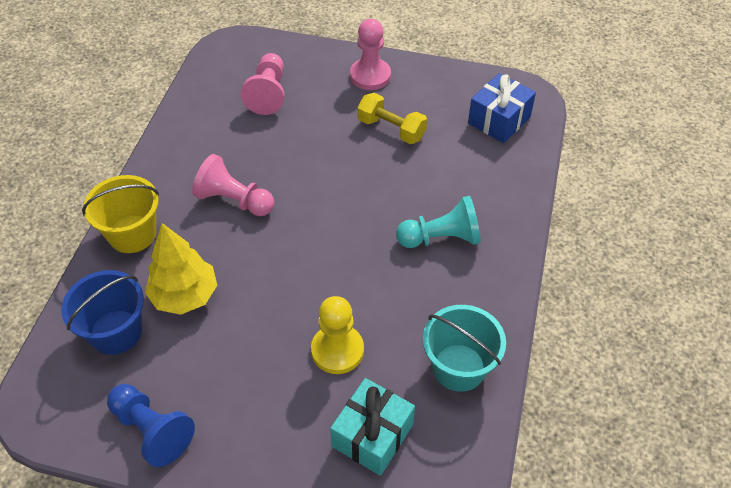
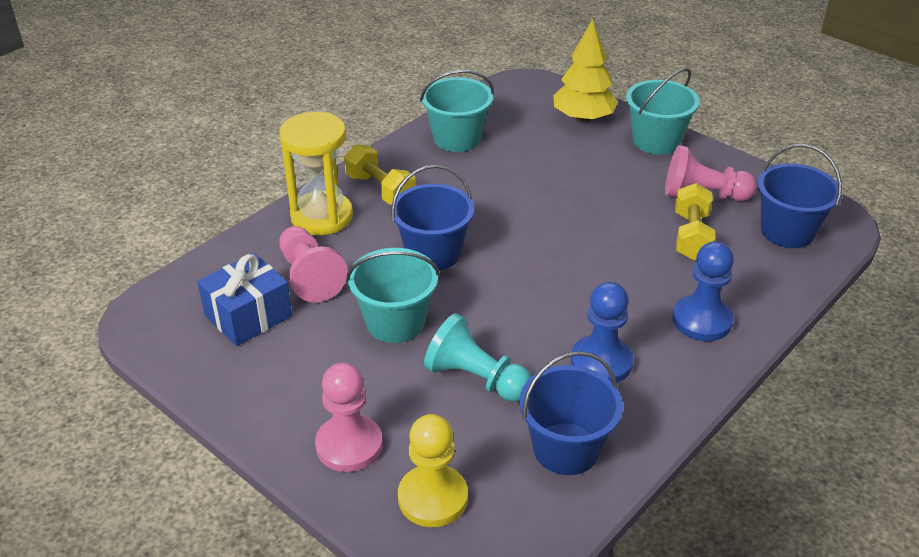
blue bucket: [61,270,144,355] = 1 -> [391,165,474,271] [520,351,623,475] [758,144,842,248] = 3
blue pawn: [107,384,195,467] = 1 -> [571,282,633,383] [672,241,734,341] = 2
turquoise bucket: [423,305,506,392] = 1 -> [346,248,440,343] [420,70,494,152] [626,68,700,155] = 3
turquoise gift: [330,378,415,476] = 1 -> none = 0
yellow bucket: [82,175,159,253] = 1 -> none = 0
yellow dumbbell: [357,93,427,144] = 1 -> [344,144,415,205] [675,183,715,260] = 2
yellow hourglass: none = 0 -> [279,112,353,235] = 1

